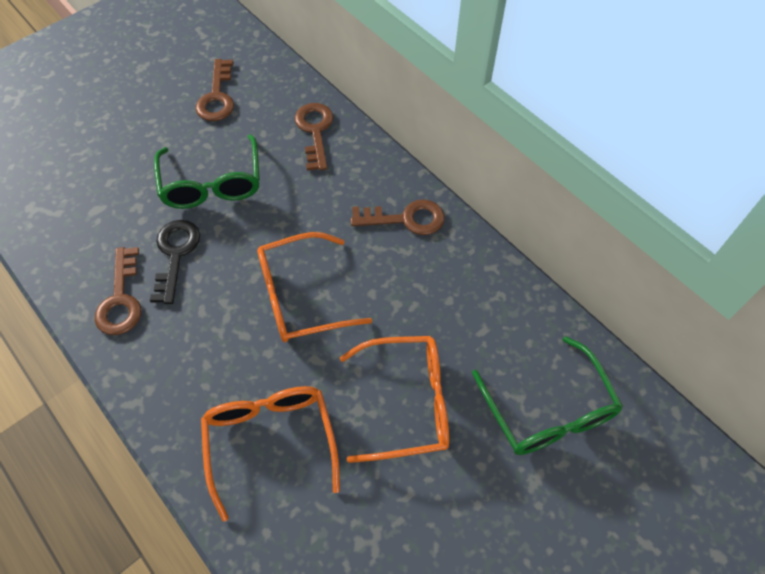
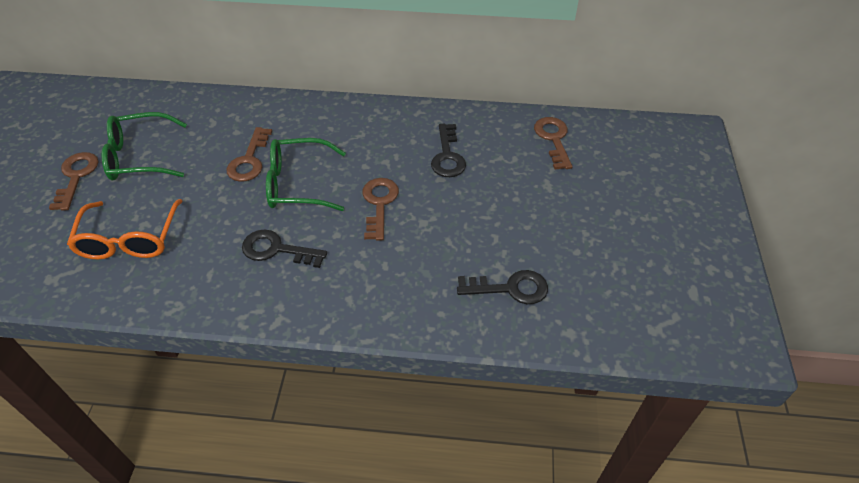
black key: [150,220,200,304] = 1 -> [242,229,327,268] [431,124,466,177] [457,270,548,304] = 3
orange glasses: [201,386,340,522] [257,232,372,342] [340,336,449,463] = 3 -> [67,199,182,259] = 1

